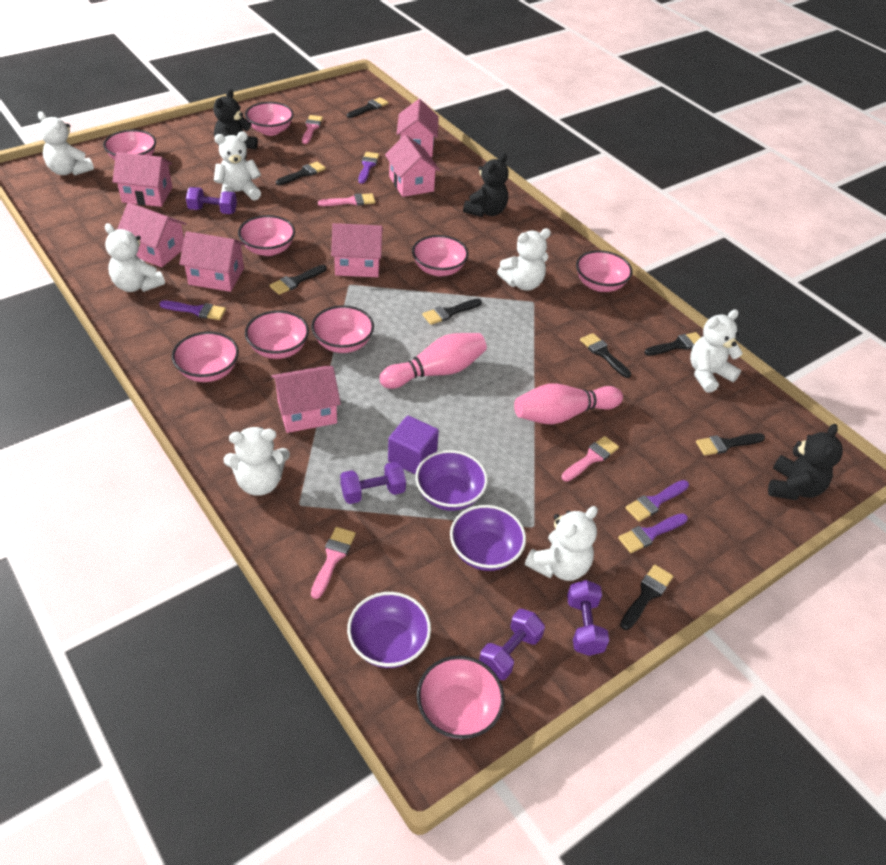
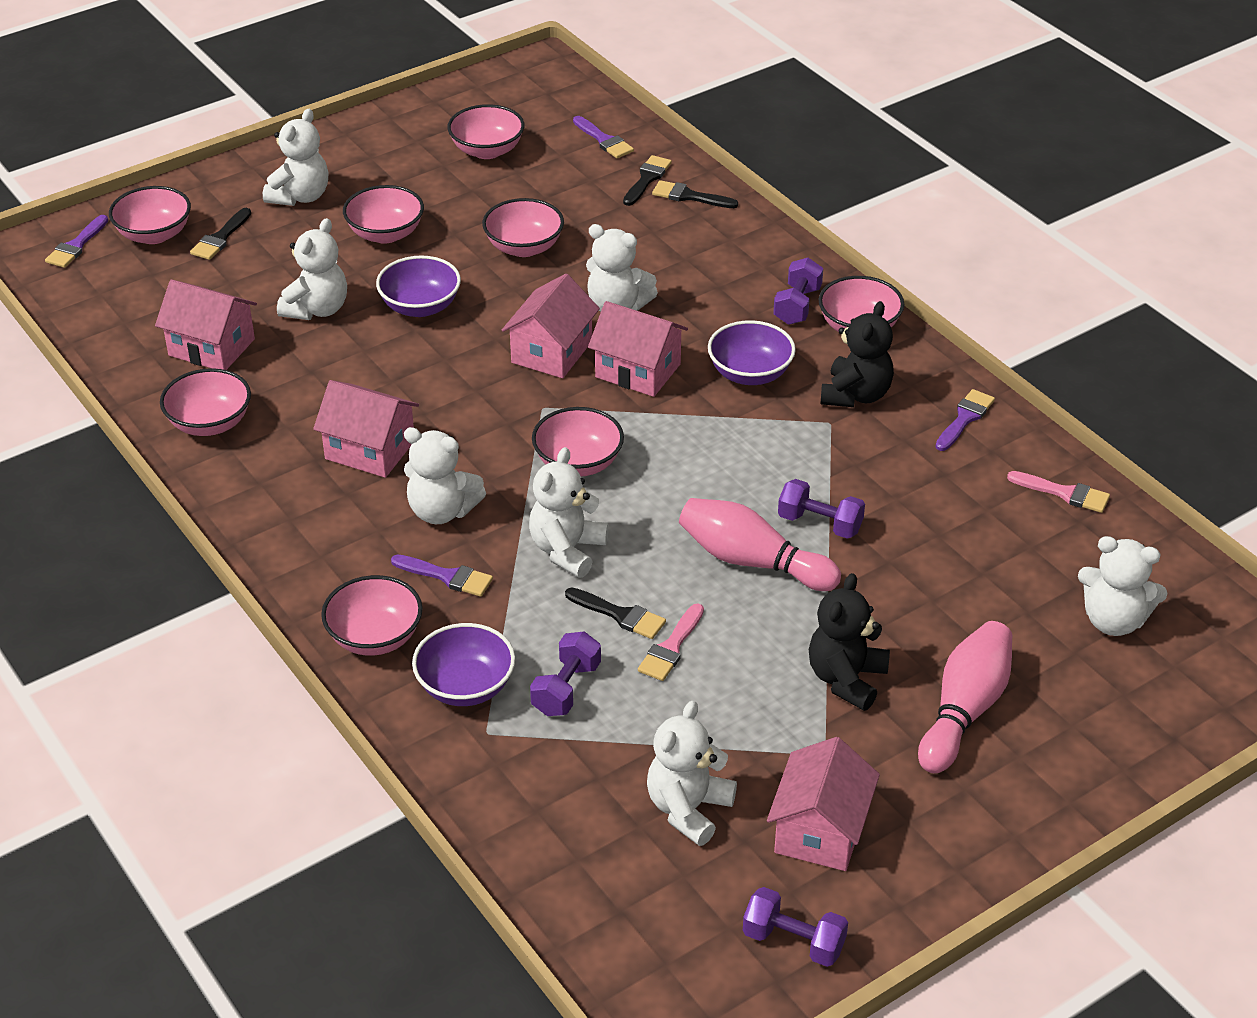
black brush: [269,265,327,295] [276,161,326,185] [347,97,389,118] [422,299,482,325] [580,333,631,378] [620,565,673,630] [645,332,701,356] [696,433,765,456] = 8 -> [190,208,251,260] [565,587,666,639] [623,155,672,206] [652,180,738,208] = 4
black teddy bear: [214,89,258,159] [463,153,509,217] [768,424,843,500] = 3 -> [809,573,890,711] [820,301,894,407] = 2
pink bowl: [103,130,156,160] [172,332,239,382] [238,215,295,256] [245,102,294,136] [245,311,309,359] [311,305,374,353] [412,235,468,276] [417,656,504,739] [576,250,633,292] = 9 -> [109,186,191,244] [160,368,251,436] [321,575,422,656] [343,185,424,244] [447,104,524,159] [482,198,564,257] [532,407,624,476] [818,276,904,332] = 8
pink brush: [302,115,323,144] [311,527,356,599] [318,193,375,206] [562,436,619,482] = 4 -> [638,604,704,681] [1007,471,1110,513] = 2
pink house: [113,152,172,207] [117,202,186,267] [180,231,245,292] [271,366,341,433] [331,223,383,277] [385,135,440,197] [397,99,439,157] = 7 -> [155,279,257,370] [313,380,419,478] [502,274,600,378] [588,301,688,397] [767,737,880,871] = 5
purple cube: [388,416,439,474] = 1 -> none = 0

